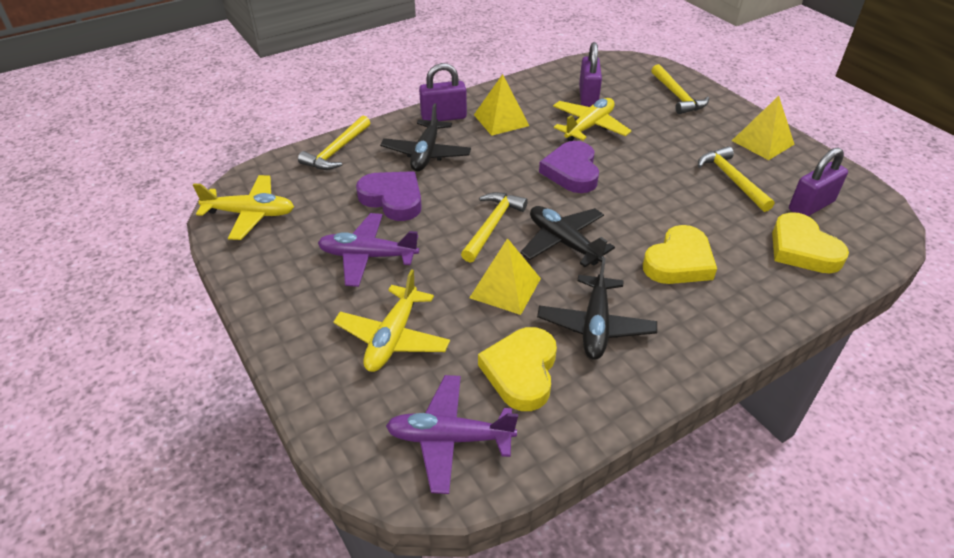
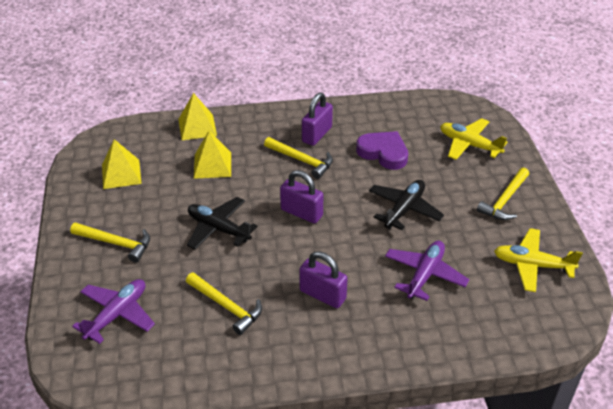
black plane: [380,103,471,171] [520,206,615,267] [537,257,657,360] = 3 -> [187,197,258,250] [369,180,444,230] = 2
purple heart: [356,171,422,221] [539,141,599,193] = 2 -> [356,131,408,170] = 1
yellow heart: [478,327,557,411] [643,225,717,284] [772,212,849,273] = 3 -> none = 0
yellow plane: [193,175,294,240] [333,269,450,372] [553,98,631,141] = 3 -> [440,118,507,160] [494,228,583,292] = 2

